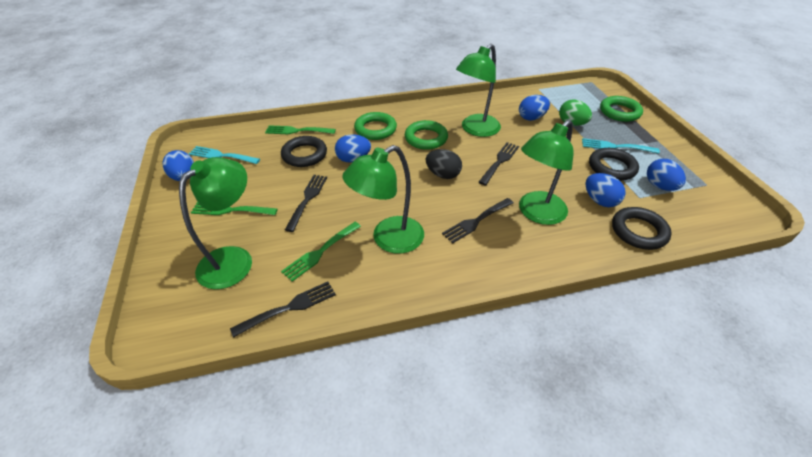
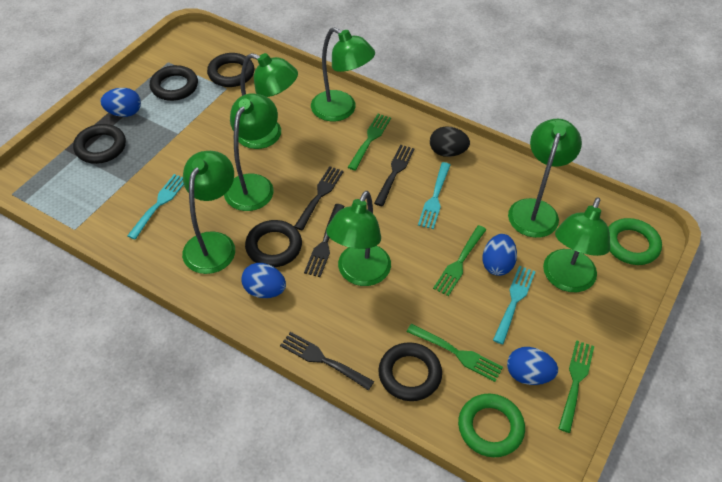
black ring: [281,136,327,167] [589,148,639,181] [612,207,672,250] = 3 -> [73,124,126,164] [150,65,198,101] [207,53,255,87] [245,220,302,267] [378,342,442,401] = 5
blue egg: [162,150,194,181] [335,134,371,162] [519,95,550,121] [586,173,626,207] [647,159,686,191] = 5 -> [101,88,141,117] [241,263,286,298] [482,234,517,276] [507,347,558,385] = 4
green egg: [559,99,592,126] = 1 -> none = 0
green fork: [191,202,278,215] [265,125,336,134] [281,222,361,282] = 3 -> [348,114,391,171] [407,324,503,382] [433,225,487,296] [558,340,594,433] = 4
green lamp: [179,157,252,289] [342,145,424,254] [456,44,501,137] [519,120,574,225] = 4 -> [182,151,235,274] [224,93,278,211] [238,53,298,149] [311,27,375,121] [326,191,391,286] [508,119,582,238] [543,197,610,292] = 7
green ring: [354,112,397,140] [405,120,448,150] [600,96,643,122] = 3 -> [458,394,525,457] [608,218,662,265] = 2
turquoise fork: [189,146,260,164] [582,138,660,154] = 2 -> [127,174,184,239] [418,162,451,229] [493,266,536,344] = 3

